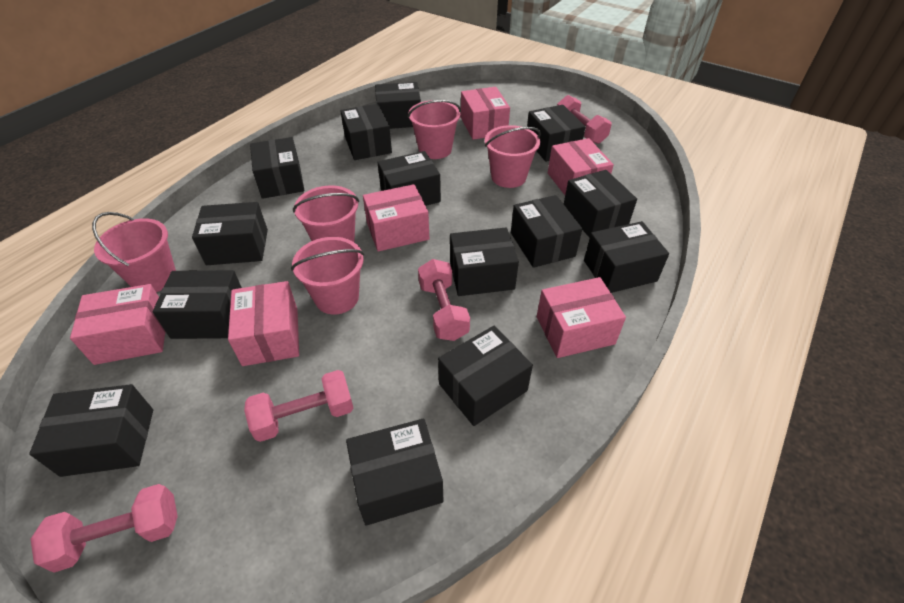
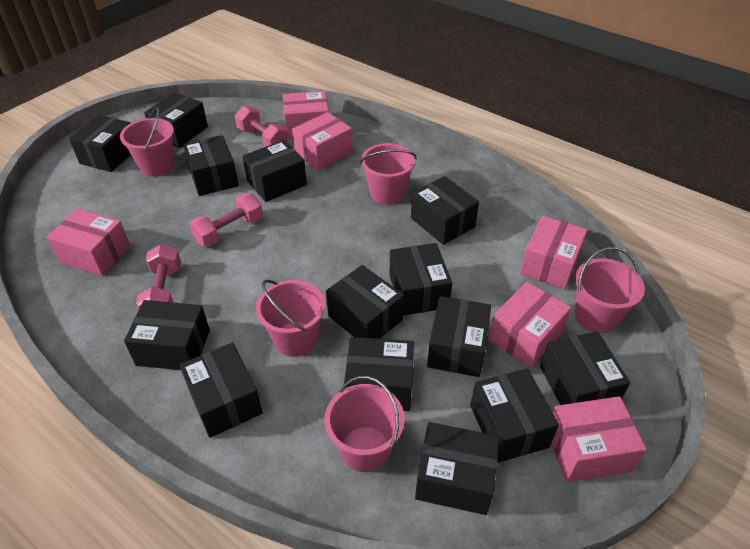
pink dumbbell: [31,484,178,572] [244,370,354,442] [418,259,470,341] [557,95,612,144] = 4 -> [136,244,181,309] [189,193,263,247] [235,106,288,147] = 3

